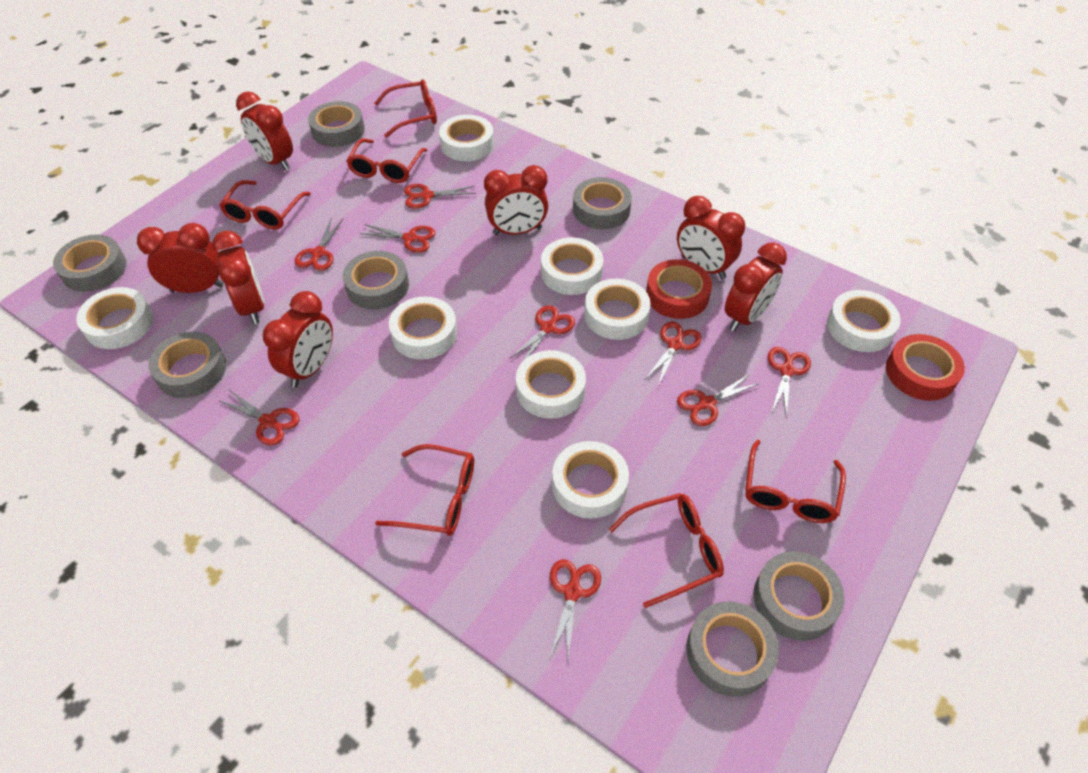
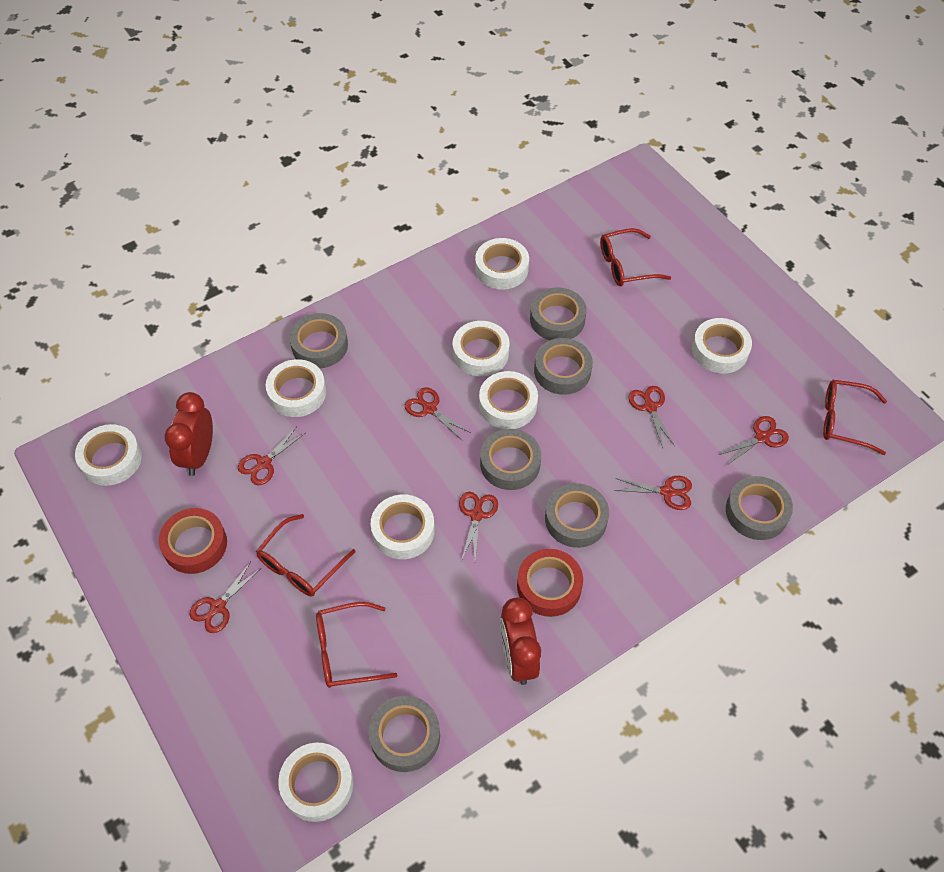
red clock: [137,223,224,293] [212,231,265,324] [236,91,293,170] [263,291,333,387] [484,165,548,235] [677,196,745,279] [725,242,787,331] = 7 -> [164,392,213,476] [500,598,541,685] = 2
red glasses: [219,180,311,230] [346,139,427,183] [374,79,437,138] [375,444,474,536] [609,493,724,608] [745,439,846,523] = 6 -> [256,514,356,597] [316,602,398,688] [600,228,671,286] [823,380,887,455] = 4
red scissors: [218,390,299,445] [295,219,343,271] [360,224,436,253] [404,184,476,209] [509,305,575,360] [550,559,601,659] [645,321,702,386] [677,374,760,426] [768,347,811,418] = 9 -> [190,562,260,633] [238,426,305,485] [405,387,471,441] [459,492,498,561] [614,476,692,510] [628,386,675,448] [719,416,789,465] = 7

